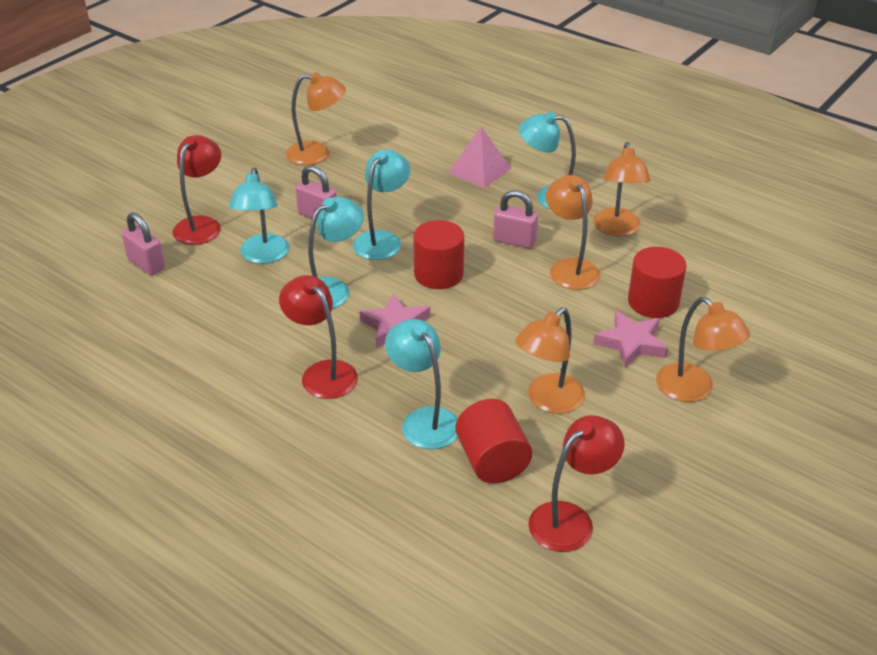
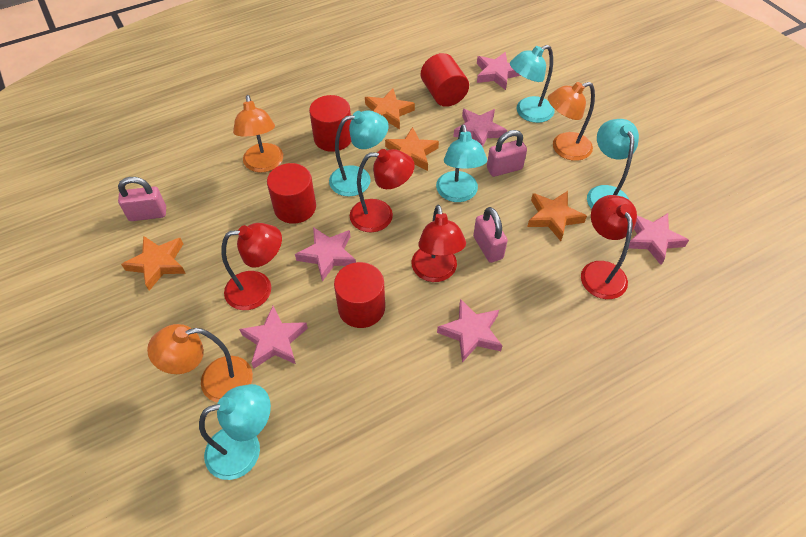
orange lamp: [286,72,346,165] [515,308,585,414] [546,175,600,290] [593,142,651,237] [656,297,750,402] = 5 -> [147,324,253,402] [233,95,283,173] [548,82,595,161] = 3
orange star: none = 0 -> [121,236,186,291] [365,89,415,129] [385,127,439,171] [527,191,587,241] = 4
pink pyramid: [448,127,511,188] = 1 -> none = 0
pink star: [360,294,430,348] [594,311,668,368] = 2 -> [239,306,308,368] [295,227,356,282] [437,299,503,362] [453,109,507,147] [477,52,521,90] [629,213,689,265] = 6
red cylinder: [413,220,464,289] [456,399,532,484] [628,247,687,318] = 3 -> [267,163,316,224] [309,95,351,152] [334,262,385,328] [421,53,469,107] = 4
red lamp: [172,135,221,245] [279,275,358,399] [528,415,625,552] = 3 -> [221,223,282,310] [350,149,415,232] [412,205,466,282] [581,195,637,299] = 4

